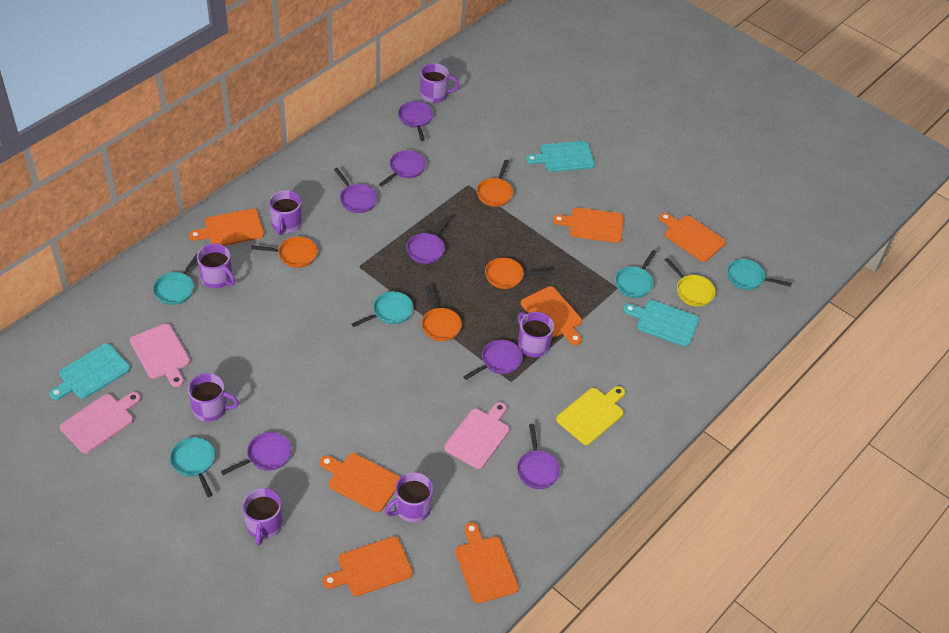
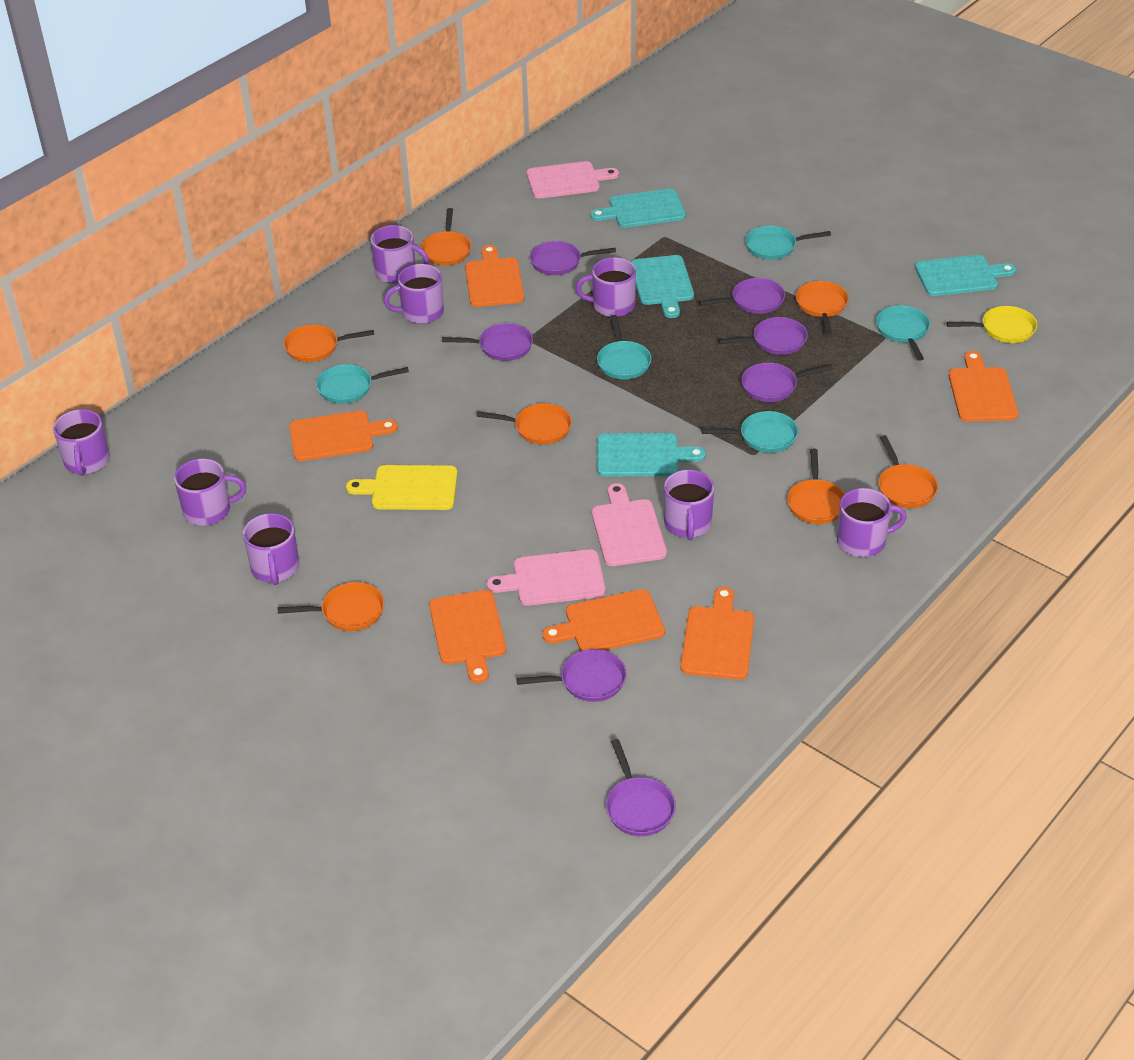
orange cutting board: [189,209,264,246] [320,453,400,512] [323,537,413,596] [455,522,519,604] [521,286,582,345] [553,207,623,243] [659,213,726,262] = 7 -> [289,410,398,461] [429,590,506,683] [465,245,524,307] [542,589,665,651] [680,587,754,680] [949,351,1018,422] = 6
orange pan: [251,237,317,268] [421,286,462,341] [476,160,513,207] [485,258,551,289] = 4 -> [278,582,384,631] [284,324,374,362] [421,208,471,265] [477,403,572,444] [787,449,845,524] [796,281,849,335] [878,435,938,508] = 7
purple mug: [188,373,239,421] [197,244,235,288] [242,488,283,546] [269,190,302,235] [385,472,433,522] [420,63,459,103] [517,312,554,357] = 7 -> [53,409,110,476] [174,459,246,526] [243,513,299,585] [370,225,429,283] [384,264,444,324] [576,257,636,317] [664,470,714,540] [837,488,907,557] = 8
turquoise cutting board: [49,343,130,400] [526,141,595,172] [623,300,699,347] = 3 -> [590,189,686,228] [597,433,706,476] [631,255,694,318] [915,255,1016,296] = 4

